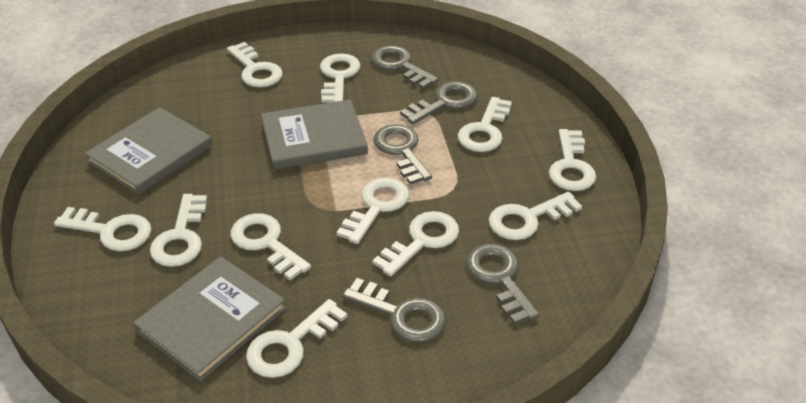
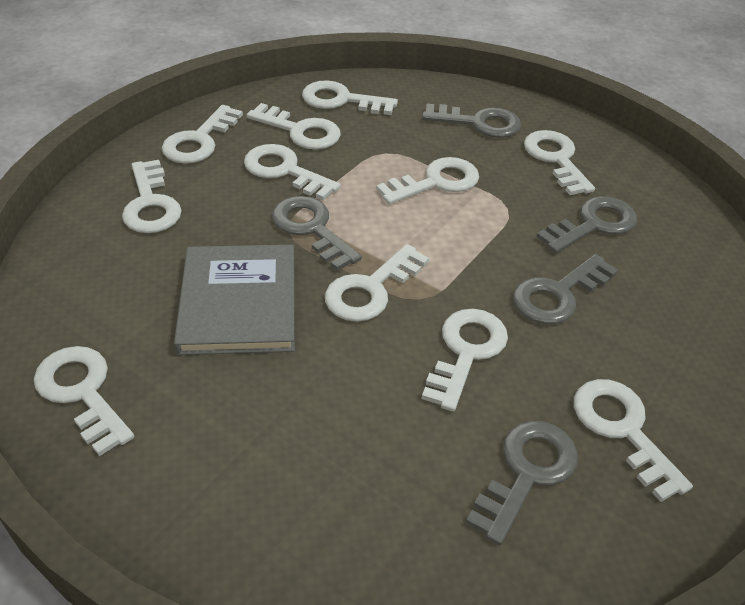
grey book: [85,107,212,195] [133,256,286,381] [261,100,368,170] = 3 -> [174,245,295,355] = 1

